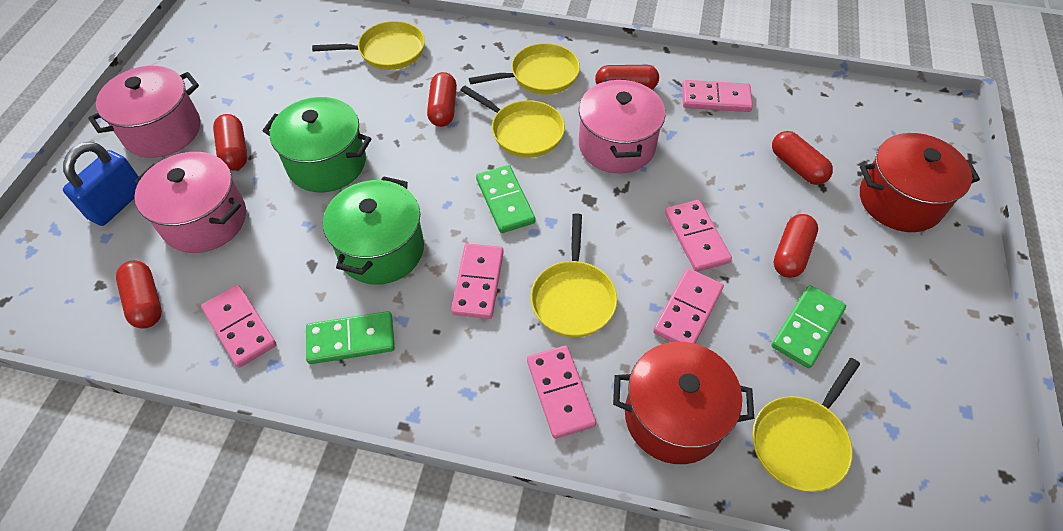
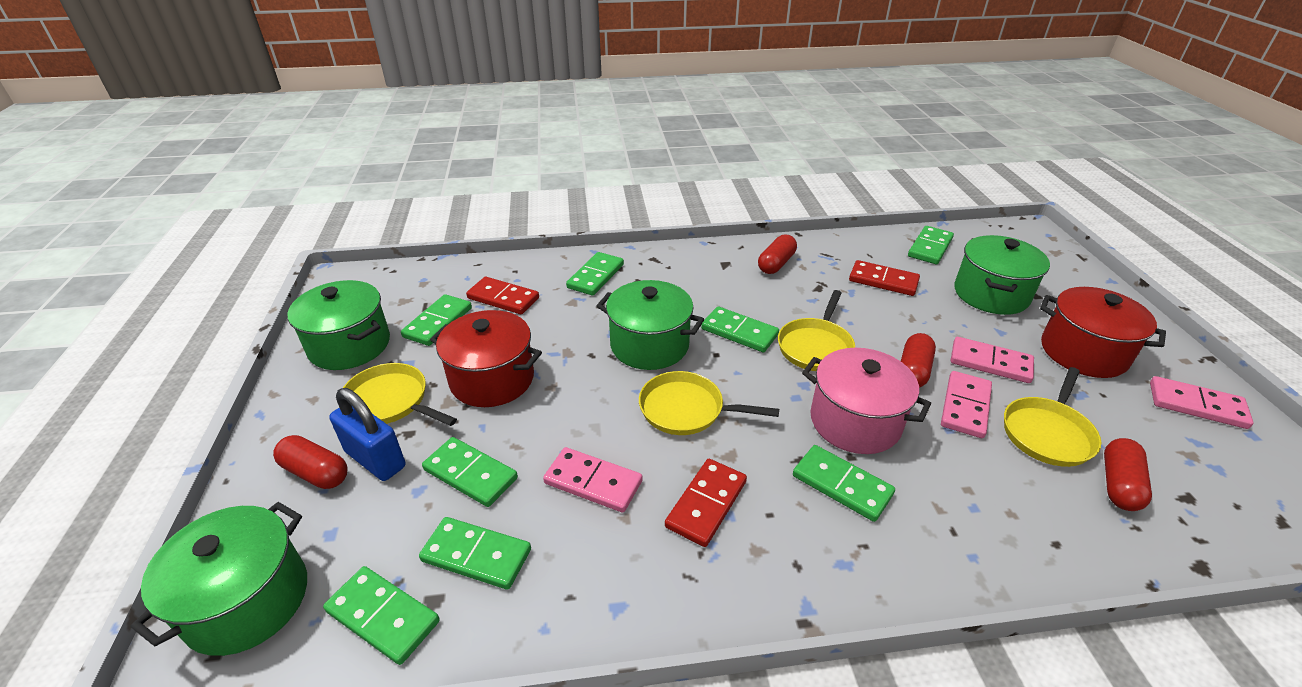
green domino: [306,311,395,364] [476,165,535,233] [771,285,846,368] = 3 -> [323,566,440,665] [401,294,472,346] [419,517,531,590] [422,437,518,507] [566,252,624,296] [701,306,779,352] [793,445,895,522] [908,226,954,264] = 8
green pot: [263,97,371,192] [323,176,424,285] = 2 -> [130,502,307,656] [287,280,390,370] [597,280,704,370] [955,235,1050,315] = 4
pink domino: [201,285,277,368] [451,243,504,319] [527,346,596,439] [653,268,724,343] [665,200,732,272] [682,80,753,112] = 6 -> [543,447,643,513] [941,371,992,438] [951,337,1034,383] [1150,376,1254,429] = 4
pink pot: [88,66,200,158] [135,152,246,253] [579,79,666,173] = 3 -> [802,348,931,454] = 1
red capsule: [116,261,162,329] [213,114,247,170] [427,72,457,127] [595,65,659,90] [772,131,833,185] [774,214,818,278] = 6 -> [273,435,348,489] [758,234,797,274] [901,333,936,388] [1104,438,1152,511] = 4
red domino: none = 0 -> [466,277,539,314] [665,459,747,547] [849,260,920,296] = 3
yellow pan: [312,21,425,70] [460,86,565,158] [469,43,580,94] [531,213,617,337] [752,358,860,492] = 5 -> [343,363,457,426] [639,371,779,435] [778,290,855,371] [1004,367,1101,467] = 4

